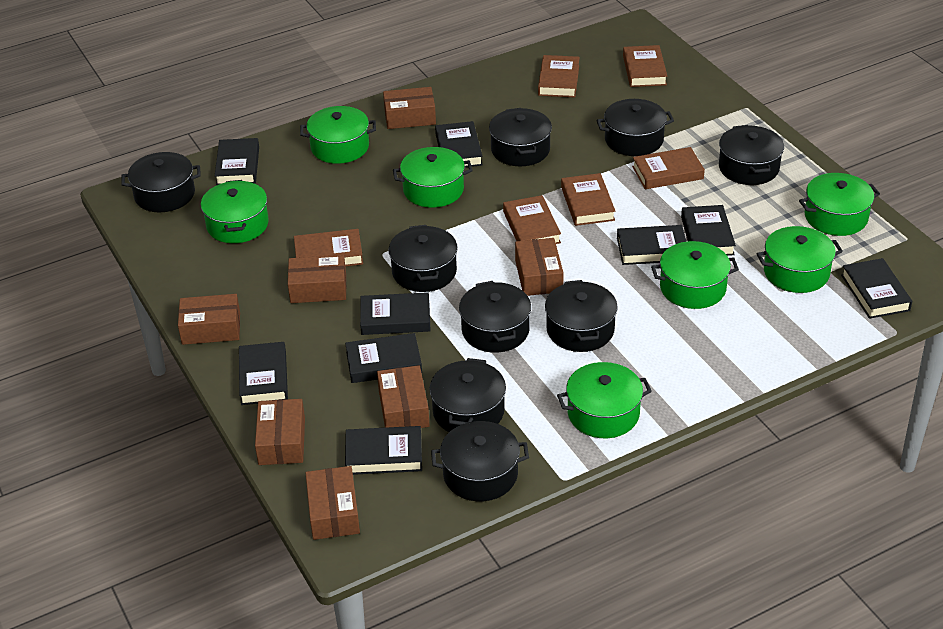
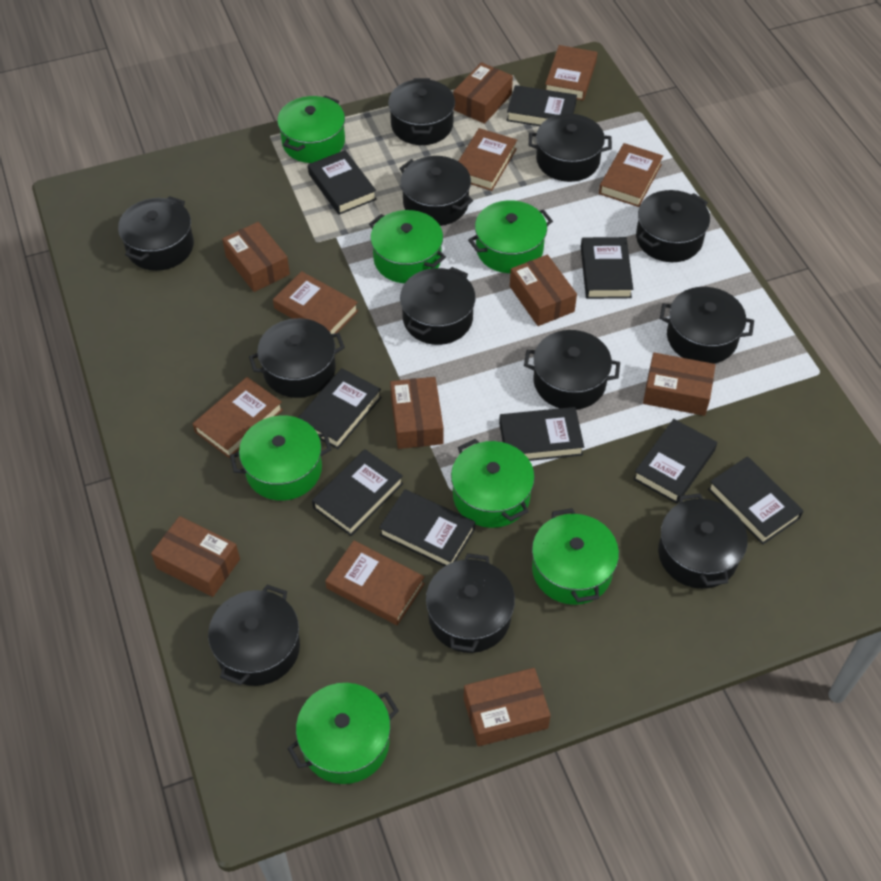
black pot: [121,152,201,212] [389,225,458,292] [429,358,506,432] [431,421,529,501] [459,281,531,353] [489,108,552,167] [545,280,618,352] [596,99,674,156] [719,125,784,185] = 9 -> [118,196,194,271] [208,585,300,686] [249,318,345,398] [388,78,455,145] [399,156,473,226] [400,267,476,345] [426,553,515,653] [524,330,620,410] [529,114,612,182] [636,190,710,262] [658,493,748,589] [660,287,754,364] = 12

